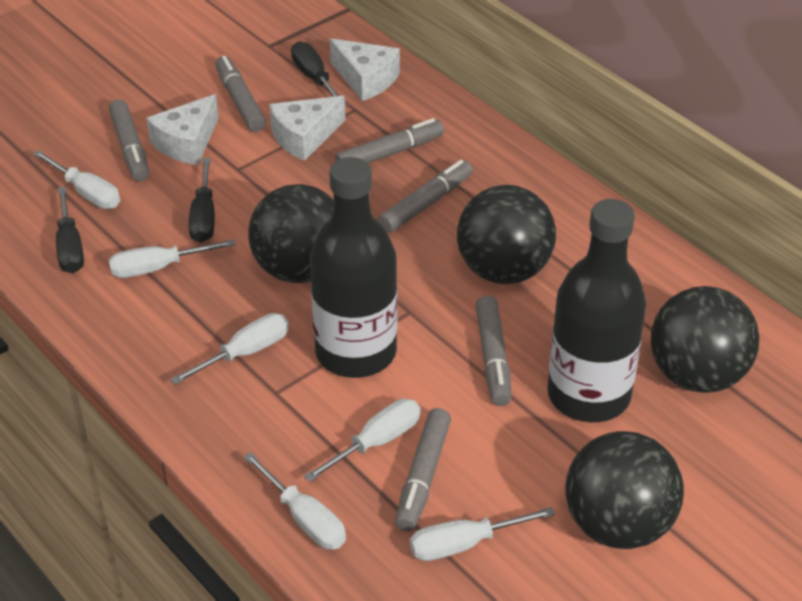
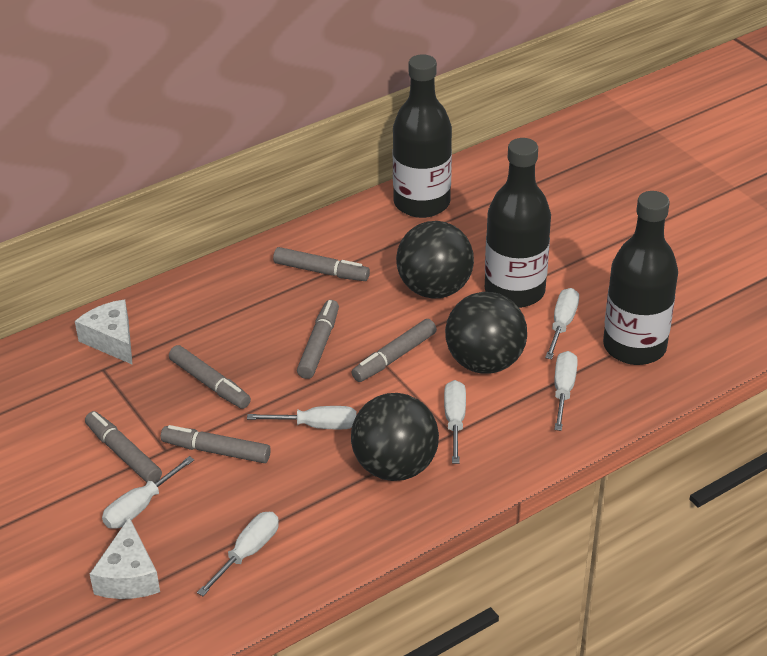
black ball: [248,184,333,283] [457,185,556,284] [565,431,684,549] [651,286,759,393] = 4 -> [351,393,439,481] [396,221,474,299] [445,292,527,374] = 3
black bottle: [310,157,397,378] [547,199,646,422] = 2 -> [393,54,452,218] [485,138,551,308] [603,191,678,365] = 3
black screwdriver: [56,187,84,273] [189,158,215,243] [291,41,347,106] = 3 -> none = 0
white cheese: [146,94,219,165] [269,96,345,161] [330,39,400,101] = 3 -> [75,299,133,365] [90,517,160,599] = 2

